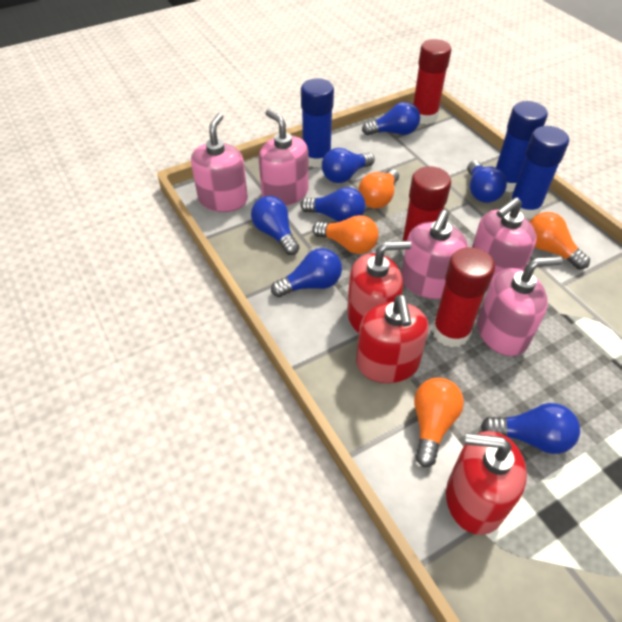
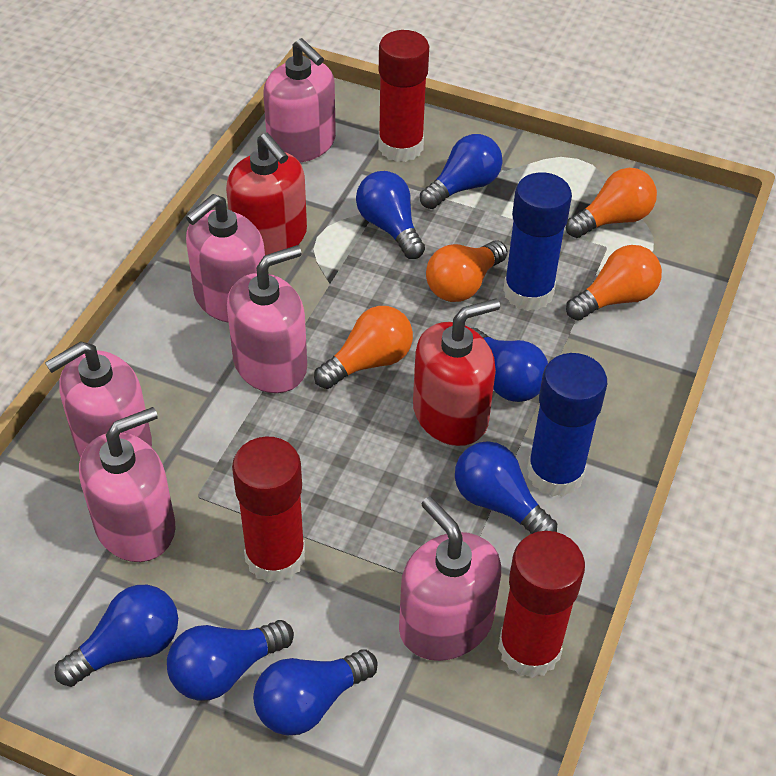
blue glue stick: [301,79,334,168] [496,101,548,192] [509,126,569,219] = 3 -> [503,172,572,311] [527,353,607,497] = 2
pink soap dispenser: [191,113,248,212] [259,109,309,206] [401,210,468,299] [472,197,537,286] [477,256,563,356] = 5 -> [45,341,152,457] [79,407,176,562] [186,194,265,323] [227,245,307,393] [264,38,336,162] [399,496,501,661] = 6
red soap dispenser: [347,241,412,333] [356,295,429,383] [446,431,527,535] = 3 -> [226,133,307,255] [413,298,500,446] = 2

